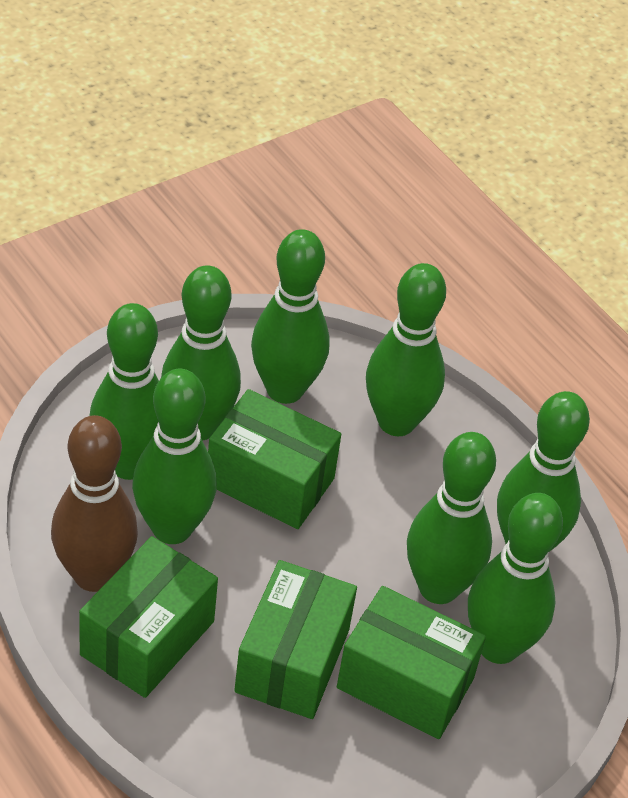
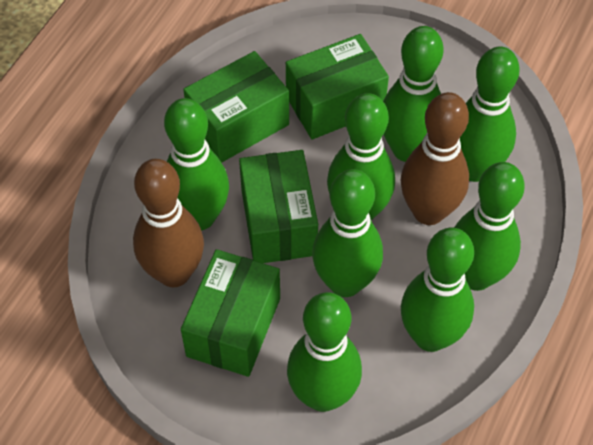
brown bowling pin: [51,415,138,592] = 1 -> [133,159,204,287] [401,92,469,225] = 2

